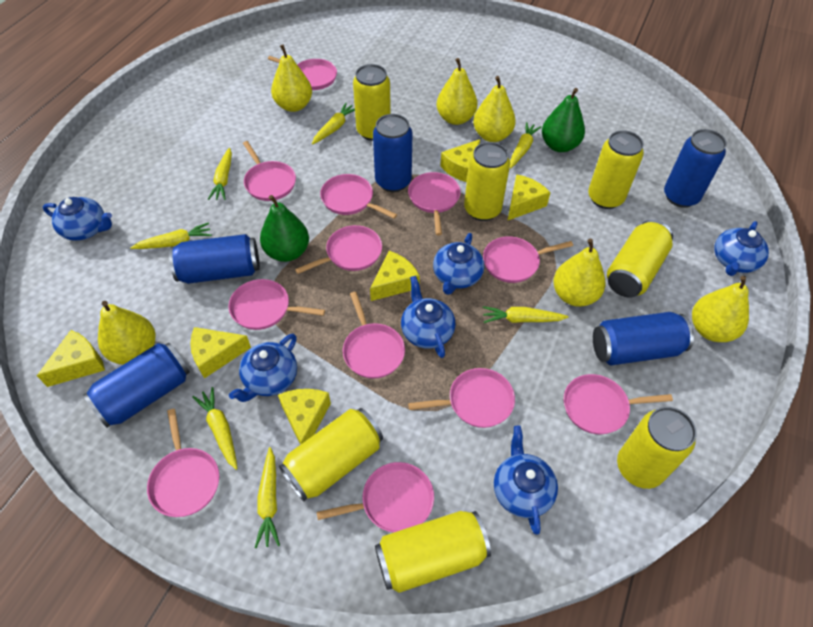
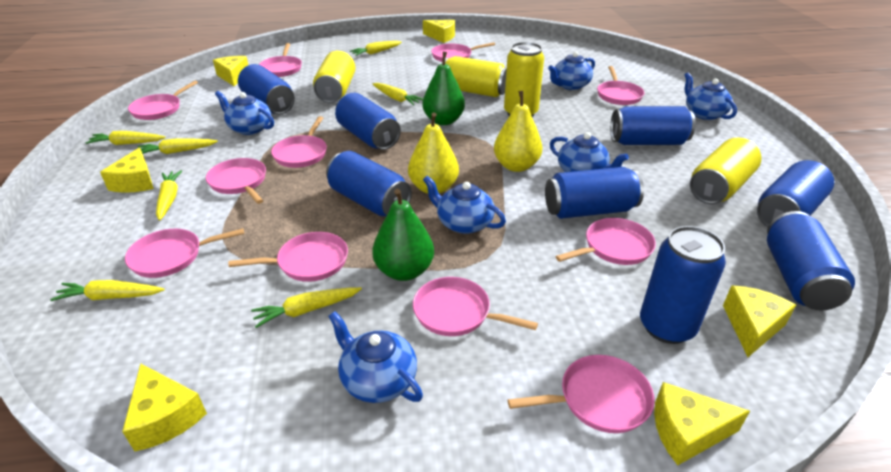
blue can: [83,343,190,428] [169,234,260,284] [373,114,412,192] [593,312,694,365] [664,129,727,208] = 5 -> [238,64,295,114] [326,151,412,216] [335,93,401,150] [545,167,644,219] [610,106,696,145] [640,226,726,344] [757,160,834,227] [767,211,855,310] = 8
pink pan: [147,409,219,517] [228,279,325,330] [243,141,296,201] [268,56,337,90] [295,225,382,274] [316,462,434,533] [320,174,397,219] [343,292,405,379] [408,172,461,235] [408,368,515,428] [483,236,573,283] [563,374,673,434] = 12 -> [125,228,244,278] [128,81,198,120] [206,158,266,204] [228,232,348,282] [259,43,302,77] [271,116,327,168] [413,277,538,336] [431,42,495,62] [508,355,655,433] [556,218,656,265] [597,66,645,105] = 11
yellow can: [279,408,383,501] [353,64,391,141] [375,511,491,593] [464,142,510,221] [588,130,644,209] [607,220,673,297] [617,407,697,489] = 7 -> [313,51,355,103] [445,56,507,97] [504,42,544,117] [690,137,762,204] = 4
yellow pear: [98,301,156,365] [271,45,312,112] [437,58,478,125] [473,76,516,142] [553,239,605,307] [692,276,749,342] = 6 -> [408,112,459,194] [494,91,542,172] = 2

